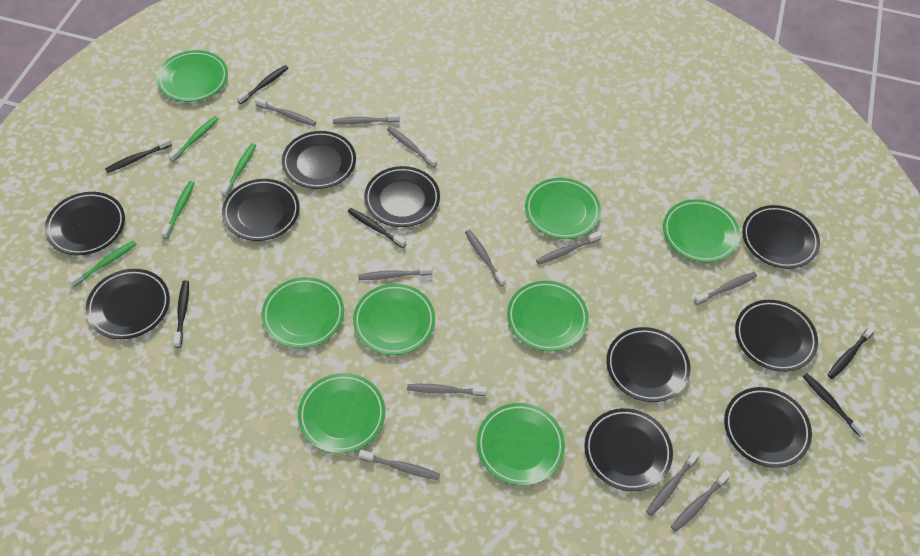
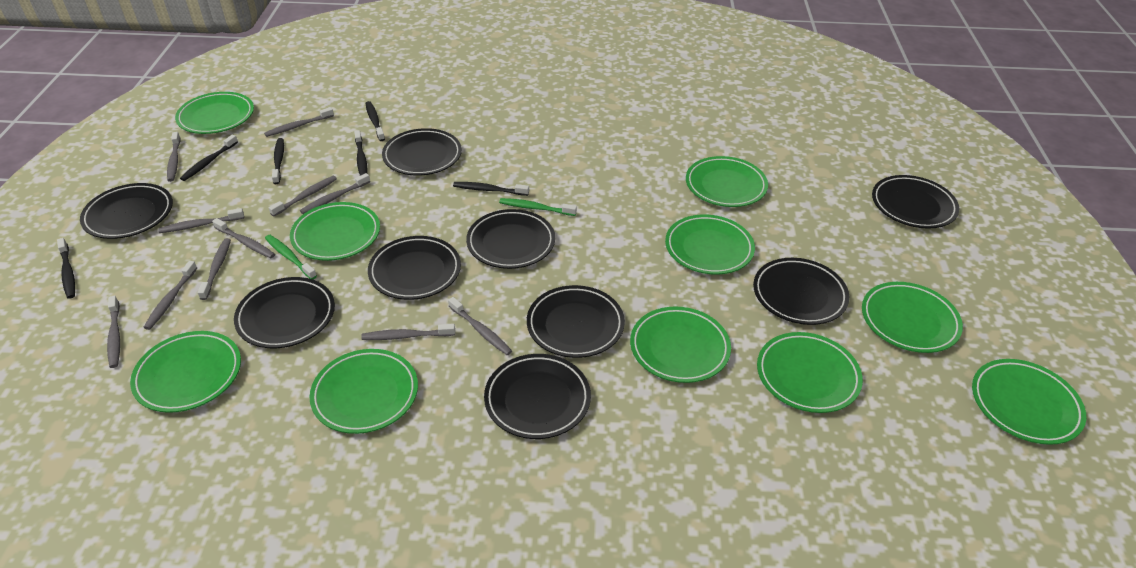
black plate: [45,192,125,255] [86,269,170,339] [222,179,300,241] [282,131,356,189] [364,166,440,227] [584,408,673,491] [606,327,690,402] [724,387,812,468] [735,300,818,372] [742,205,820,269] = 10 -> [80,183,173,239] [234,277,335,348] [368,236,461,300] [382,128,462,176] [466,209,555,269] [484,354,591,439] [527,285,625,358] [753,258,849,325] [872,175,959,229] = 9
green plate: [157,50,228,102] [262,277,344,348] [298,373,385,454] [353,284,435,355] [477,403,565,486] [507,281,589,351] [525,178,601,239] [663,199,740,263] = 8 -> [130,331,241,413] [175,92,254,134] [290,202,380,261] [310,349,418,434] [630,307,731,383] [665,214,755,275] [686,156,768,207] [757,332,863,413] [862,282,963,353] [972,359,1086,445] = 10
green toothbrush: [68,240,137,287] [161,181,194,239] [168,116,219,162] [221,143,256,197] = 4 -> [265,235,317,279] [499,198,577,216] = 2

